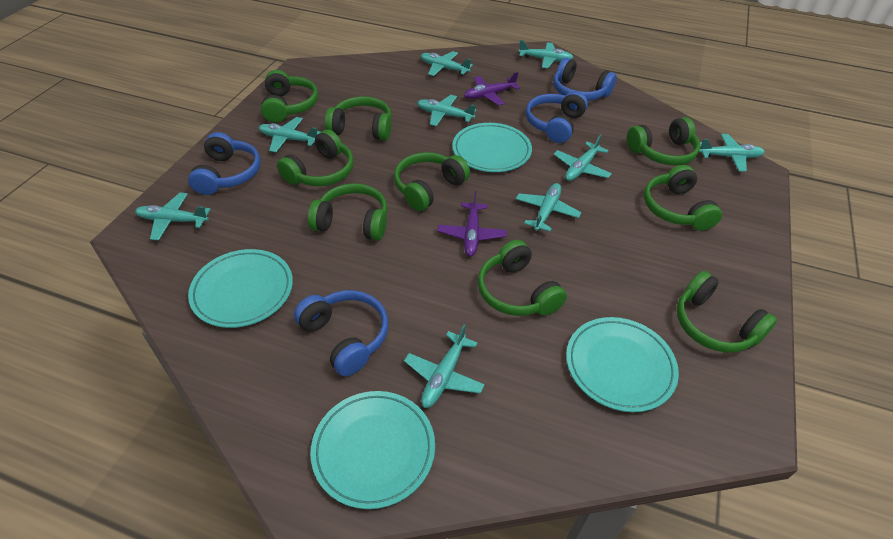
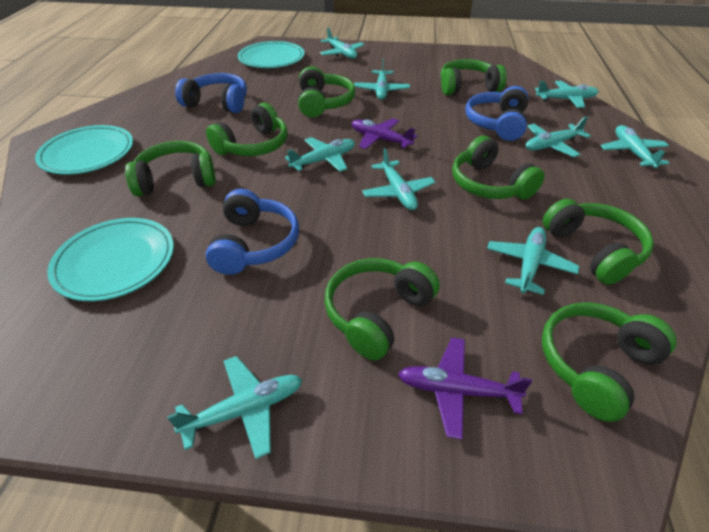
blue headphones: [188,132,261,195] [294,290,388,376] [526,91,588,143] [553,58,617,101] = 4 -> [175,73,247,113] [205,189,299,275] [466,86,529,141] = 3
green headphones: [261,70,318,123] [277,130,354,186] [308,183,388,241] [325,96,392,140] [394,152,470,211] [478,240,567,316] [627,117,700,165] [644,165,722,231] [677,271,777,353] = 9 -> [125,141,216,196] [206,103,288,156] [298,66,355,117] [325,258,440,361] [440,59,507,96] [452,136,544,200] [542,302,676,422] [543,199,654,285] = 8
turquoise plate: [188,249,293,328] [310,391,435,509] [452,123,532,172] [566,317,679,412] = 4 -> [35,125,133,175] [47,218,174,301] [238,41,305,68] = 3

